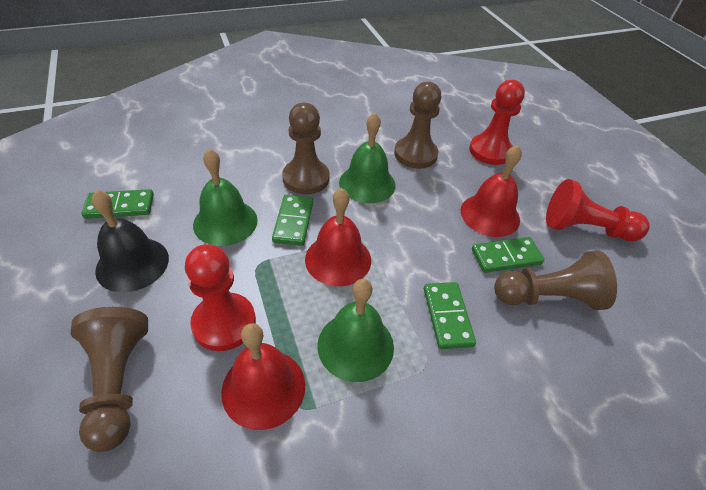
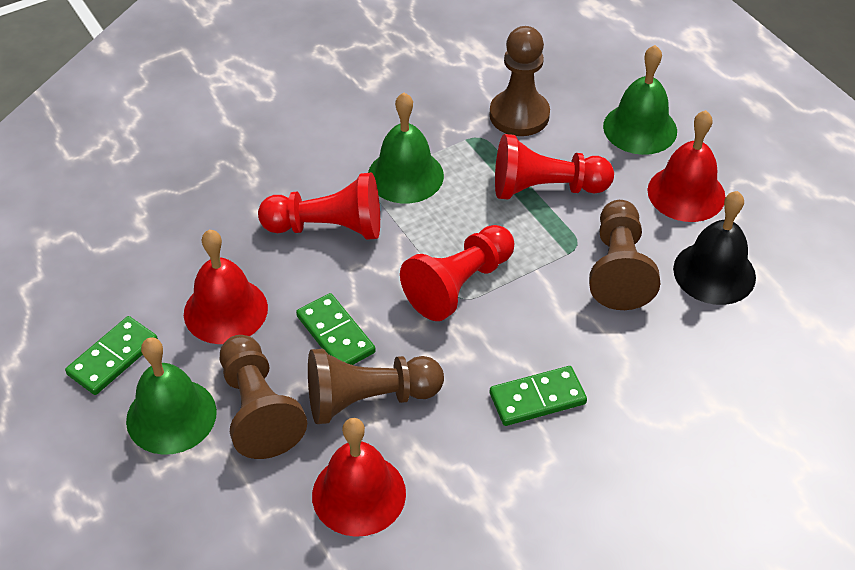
green domino: [81,189,154,219] [272,195,313,246] [424,282,476,349] [472,237,544,273] = 4 -> [65,316,158,395] [296,293,376,365] [490,366,587,426] = 3

